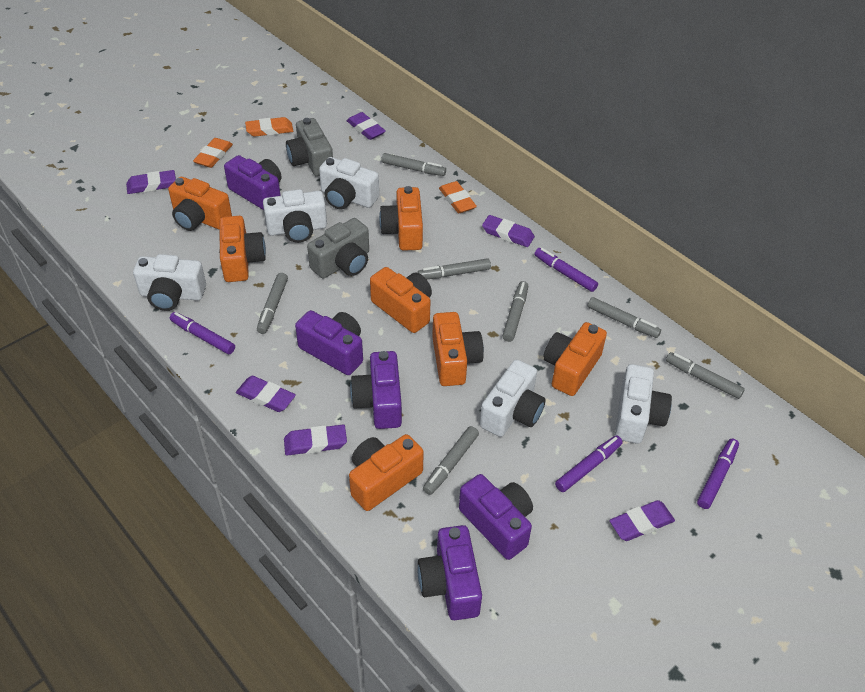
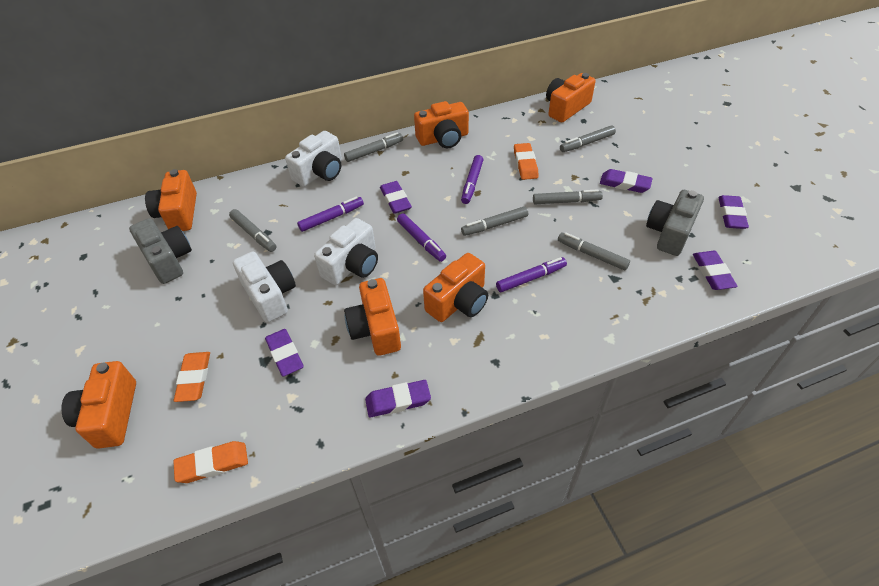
grey marker: [257,273,288,334] [381,153,446,176] [418,258,491,279] [423,426,479,495] [502,281,528,342] [588,297,661,338] [666,352,745,399] = 7 -> [229,209,276,252] [344,133,403,162] [461,206,528,236] [533,189,603,204] [558,232,630,270] [560,125,616,152] = 6
orange camera: [168,177,232,231] [219,216,266,282] [349,434,424,511] [370,267,432,333] [379,186,423,251] [432,312,484,386] [543,322,607,396] = 7 -> [61,361,136,449] [145,169,197,231] [344,278,401,356] [414,101,469,149] [423,253,488,322] [546,73,595,122] = 6
purple camera: [224,155,281,210] [295,310,363,375] [350,351,402,429] [417,525,482,620] [459,474,533,560] = 5 -> none = 0
white camera: [133,254,206,311] [263,189,327,243] [319,157,379,209] [480,359,546,437] [615,364,672,444] = 5 -> [233,252,296,322] [285,131,342,187] [314,218,378,285] = 3

